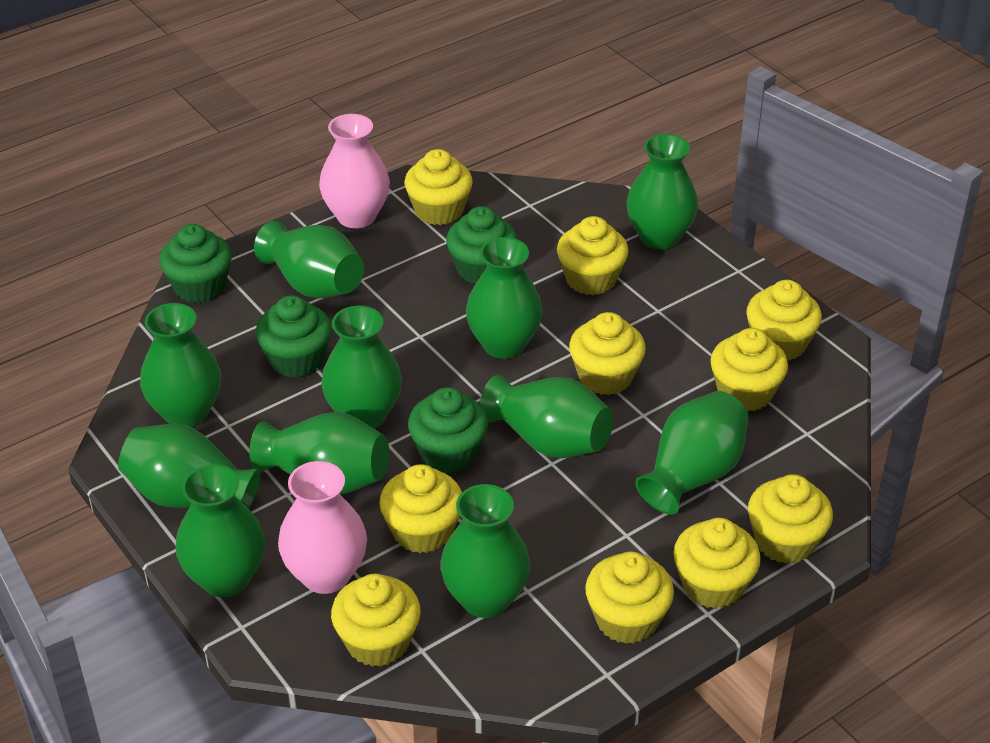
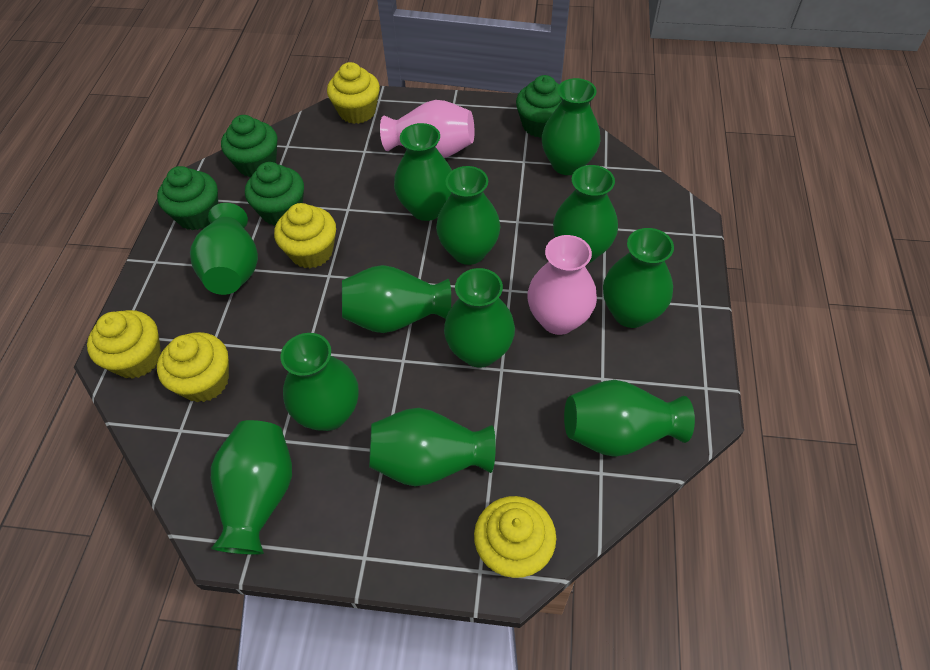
green vase: [118,424,261,509] [140,303,221,427] [175,464,265,597] [250,412,389,495] [254,221,364,299] [321,306,402,429] [440,484,530,618] [466,237,543,359] [480,375,613,458] [627,134,698,250] [635,391,749,515] = 11 -> [190,203,258,295] [211,420,292,555] [281,333,359,431] [342,265,451,333] [369,408,496,486] [394,123,452,221] [436,166,500,265] [444,268,515,368] [542,78,600,175] [553,165,618,263] [564,380,695,457] [603,228,674,328] = 12
yellow cupcake: [331,574,421,667] [379,464,462,553] [404,149,473,225] [557,216,629,295] [569,312,646,395] [585,552,674,644] [673,518,761,609] [710,328,788,412] [746,280,822,361] [748,474,833,564] = 10 -> [87,310,161,379] [157,332,229,402] [274,203,336,268] [327,62,380,124] [474,496,556,578] = 5

